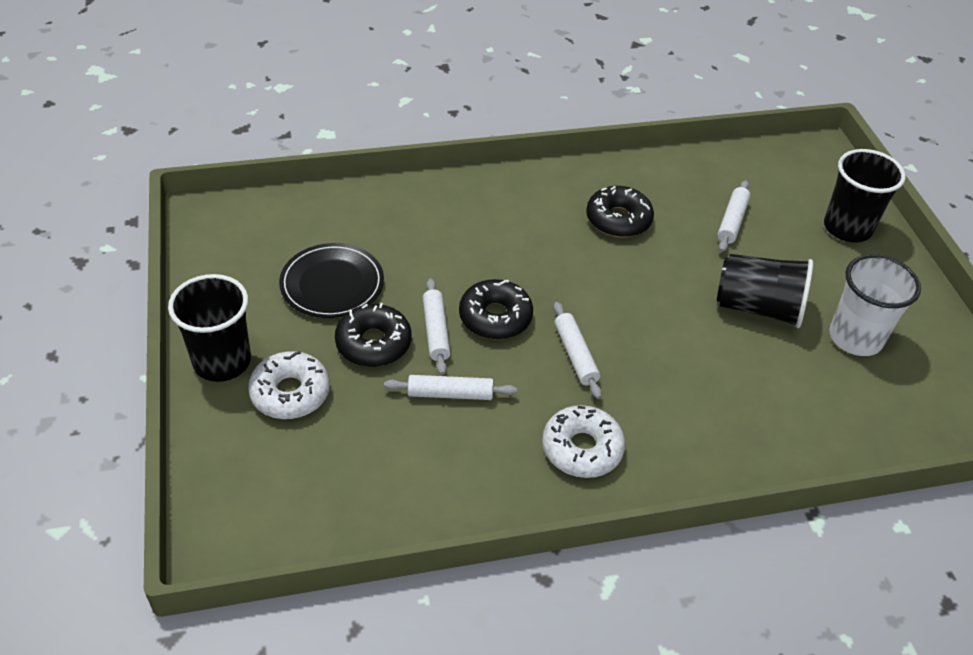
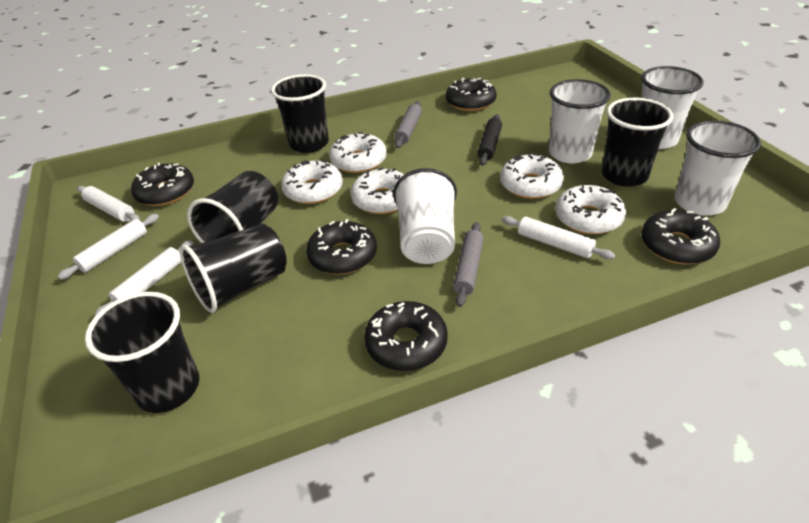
black cup: [168,274,251,382] [717,254,813,328] [824,149,906,243] = 3 -> [85,292,199,413] [180,224,287,313] [187,171,278,243] [271,74,329,153] [602,98,673,187] = 5
black donut: [335,303,412,367] [459,279,533,340] [586,186,654,237] = 3 -> [131,162,194,206] [306,219,377,275] [364,301,448,371] [446,78,497,111] [641,208,720,264] = 5
black plate: [279,243,384,318] = 1 -> none = 0
black rolling pin: none = 0 -> [478,114,502,166] = 1
grey rolling pin: none = 0 -> [394,101,422,148] [453,222,484,307] = 2
white cup: [830,254,921,356] = 1 -> [393,168,457,264] [549,79,611,164] [641,66,704,149] [675,120,761,216] = 4
white donut: [248,351,330,419] [542,405,625,478] = 2 -> [281,160,343,204] [329,132,387,173] [350,167,404,214] [500,154,564,199] [555,185,626,235] = 5

